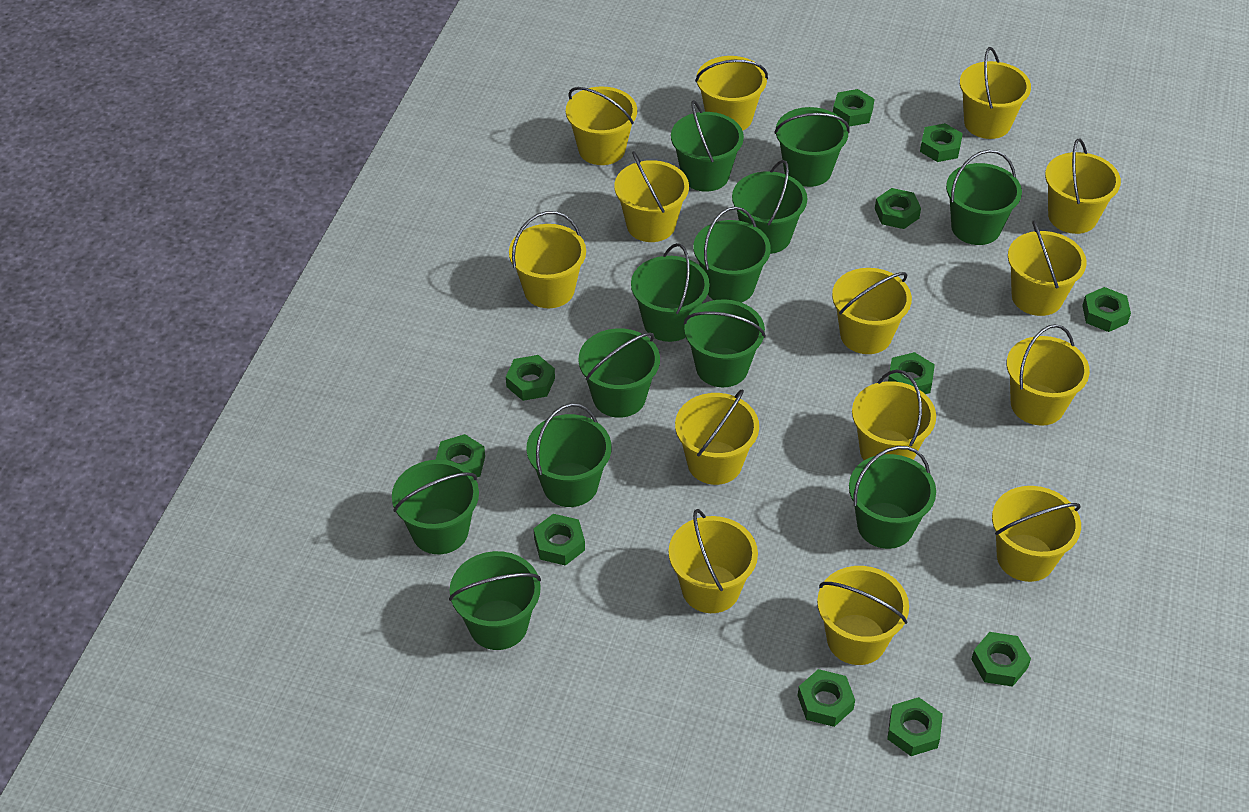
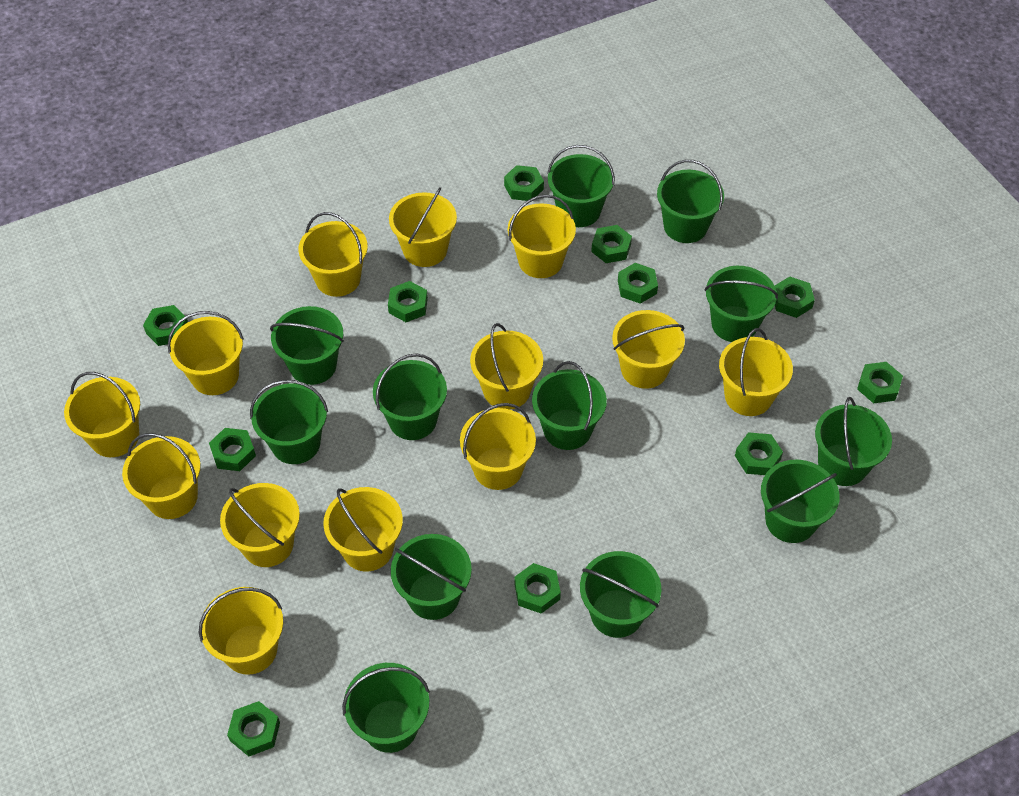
yellow bucket: [509,211,586,308] [566,87,637,165] [614,151,689,242] [669,509,758,613] [675,389,759,485] [695,56,768,131] [817,566,909,665] [832,268,912,354] [852,370,936,460] [960,47,1031,139] [992,486,1081,582] [1007,324,1090,426] [1008,220,1087,316] [1045,139,1121,234] = 14 -> [64,372,140,457] [122,433,201,519] [168,311,244,395] [199,587,283,675] [220,483,300,567] [299,212,368,297] [323,487,403,571] [389,187,457,267] [460,403,536,490] [470,323,543,410] [508,195,576,278] [612,310,685,389] [719,328,793,416] = 13

